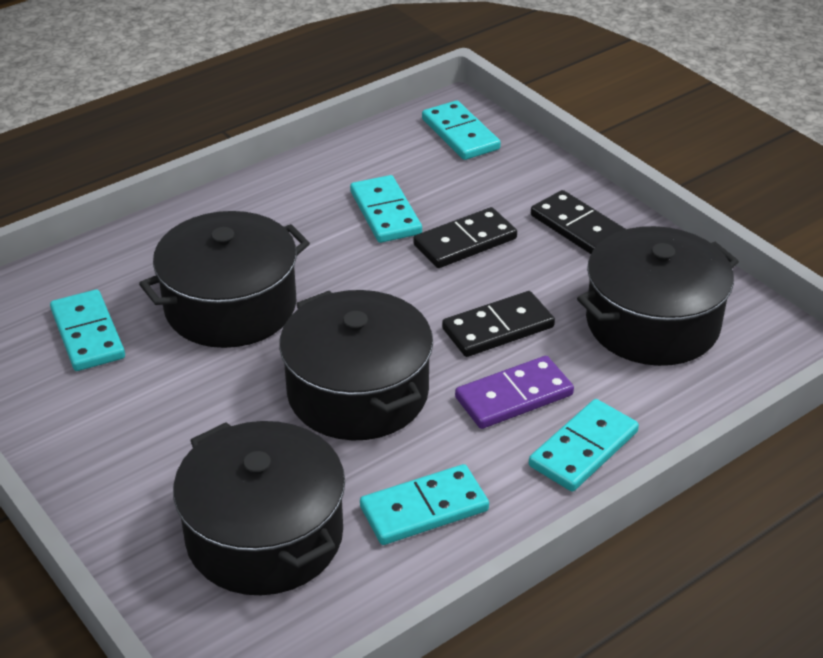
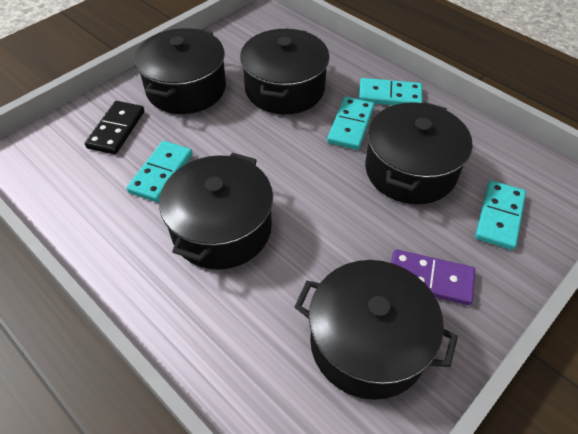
black domino: [413,207,517,268] [442,291,555,357] [531,190,626,254] = 3 -> [85,101,145,154] = 1
black pot: [139,211,310,348] [173,421,345,595] [279,290,433,440] [577,226,739,366] = 4 -> [135,28,226,114] [159,152,273,270] [240,28,329,114] [295,260,458,400] [365,102,472,204] = 5
turquoise domino: [50,289,125,371] [350,175,422,243] [360,464,489,545] [422,101,501,160] [529,399,639,492] = 5 -> [127,141,193,202] [327,97,374,150] [359,78,423,105] [475,181,526,250] = 4

